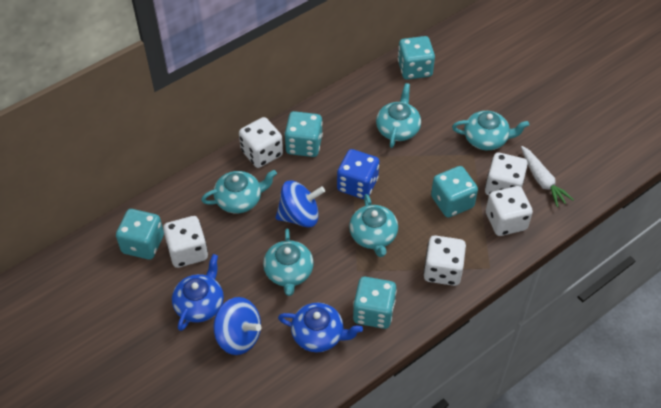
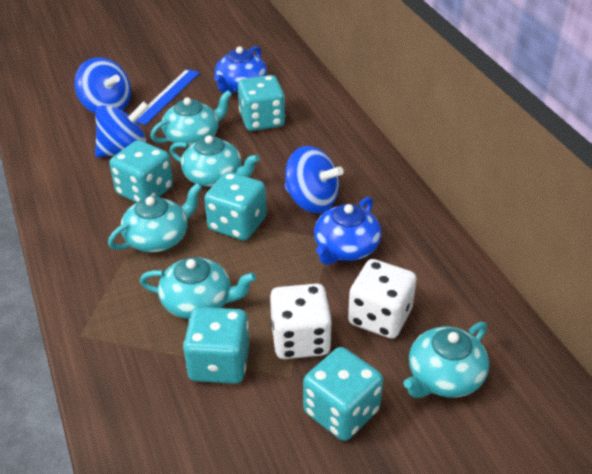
blue dice: [337,149,379,199] = 1 -> none = 0
blue ruler: none = 0 -> [136,69,200,125] = 1
blue spinning top: [214,297,261,355] [275,180,325,227] = 2 -> [75,57,131,114] [95,101,149,157] [285,146,344,213] = 3
white carrot: [521,146,574,207] = 1 -> none = 0
white dice: [163,216,208,268] [239,117,283,168] [424,235,466,286] [485,152,528,196] [486,186,533,236] = 5 -> [270,283,332,359] [348,259,417,339] = 2

